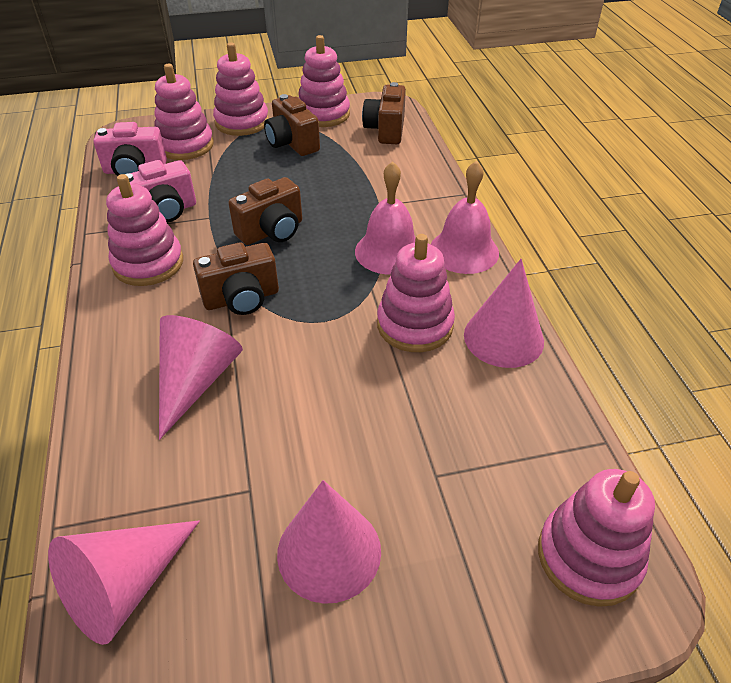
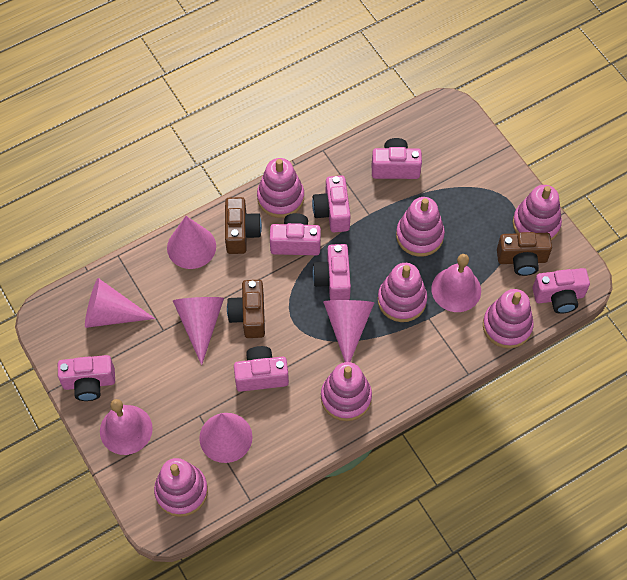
brown camera: [193,242,279,315] [228,177,302,245] [264,94,320,156] [362,82,406,144] = 4 -> [225,197,262,254] [227,280,265,338] [497,232,552,276] = 3
pink camera: [93,122,167,176] [125,160,196,222] = 2 -> [58,355,115,401] [234,346,289,392] [270,213,321,255] [312,175,351,232] [312,244,351,300] [372,138,422,179] [533,268,590,314] = 7
pink cone: [48,520,200,645] [159,315,243,440] [277,480,381,604] [464,259,544,368] = 4 -> [85,278,155,328] [167,216,216,269] [173,297,224,365] [199,413,253,463] [323,300,374,362] = 5
pink stacking toy: [106,174,183,286] [154,64,214,160] [213,43,269,136] [298,35,350,127] [377,234,455,352] [538,469,655,607] = 6 -> [154,458,208,517] [257,158,304,218] [321,362,372,421] [378,263,427,322] [396,197,445,257] [483,289,534,349] [513,185,562,241] = 7

